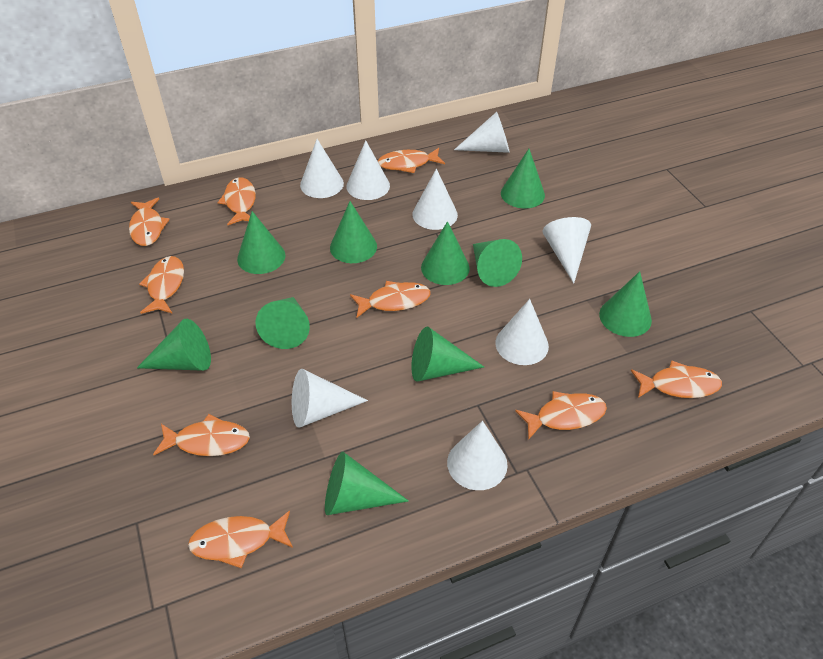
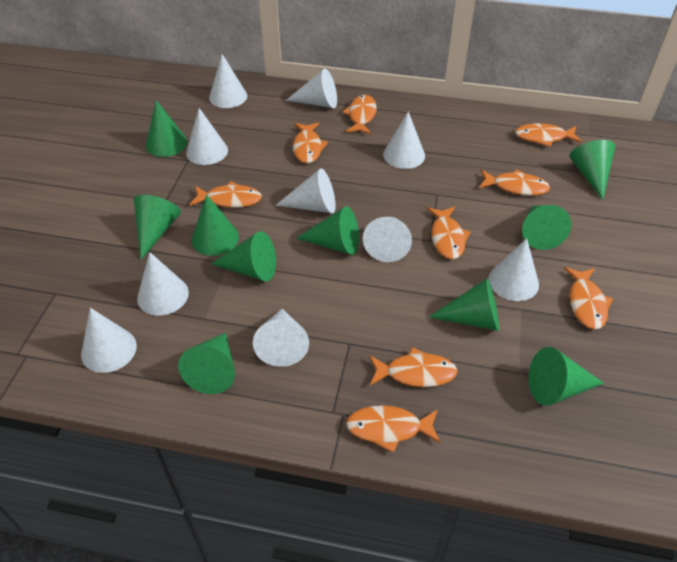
white cone: [292,369,368,428] [300,139,344,198] [346,140,390,200] [412,169,458,230] [447,421,508,490] [454,112,510,153] [495,299,549,365] [542,217,591,283] = 8 -> [81,308,137,373] [137,252,189,316] [186,108,228,165] [209,54,247,108] [253,309,309,367] [275,168,336,213] [286,69,337,108] [363,217,412,262] [383,112,425,169] [488,238,539,301] = 10

